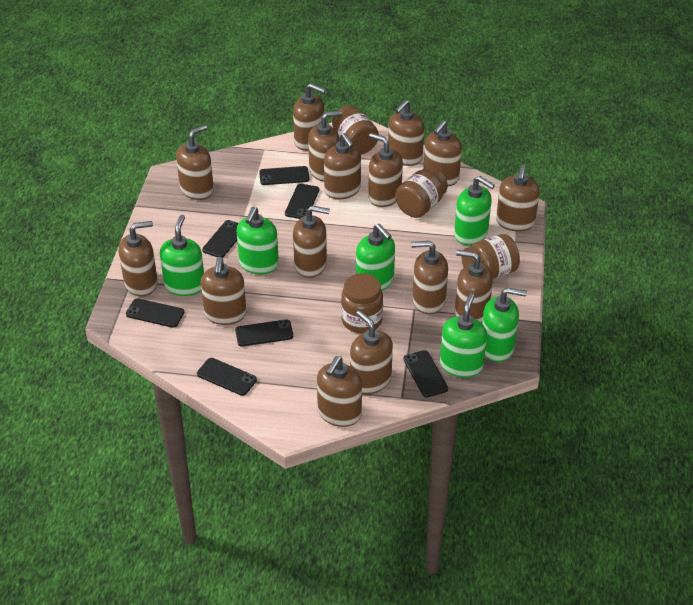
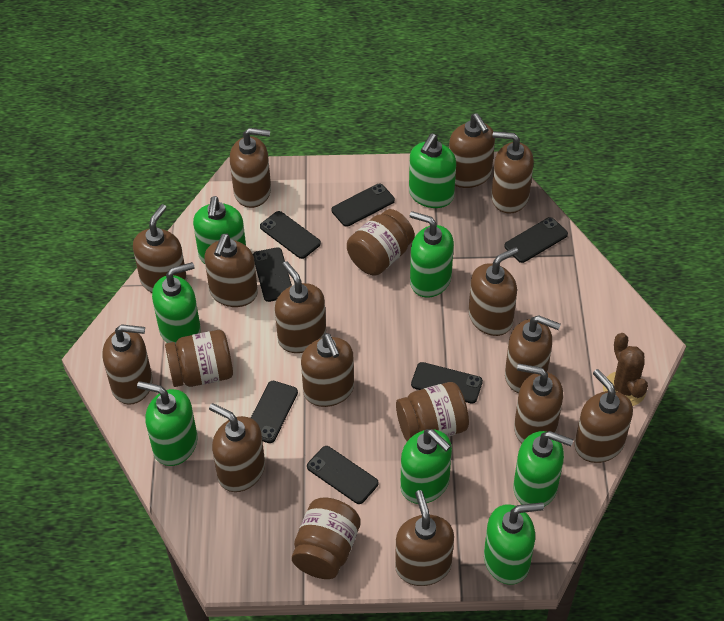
brown cactus: none = 0 -> [603,333,648,406] = 1
brown soap dispenser: [119,221,158,296] [176,125,214,200] [201,257,247,325] [293,83,326,151] [293,206,330,278] [308,111,342,182] [317,356,362,427] [324,133,361,199] [350,310,393,394] [368,133,403,207] [388,100,424,166] [411,241,448,314] [424,120,462,186] [455,250,493,323] [496,165,540,232] = 15 -> [102,324,153,405] [133,204,187,293] [204,234,258,307] [209,403,265,492] [230,128,271,208] [275,261,326,353] [301,333,354,407] [395,490,454,586] [449,113,495,188] [468,247,518,336] [491,131,534,214] [505,315,561,393] [514,363,563,443] [575,369,633,463] = 14
green soap dispenser: [160,215,204,296] [236,207,279,274] [356,224,395,291] [440,293,487,378] [454,176,495,245] [482,287,527,362] = 6 -> [137,381,198,466] [152,262,201,343] [193,196,246,264] [400,429,452,504] [409,133,456,208] [410,211,454,298] [484,502,544,585] [513,431,573,507] = 8

